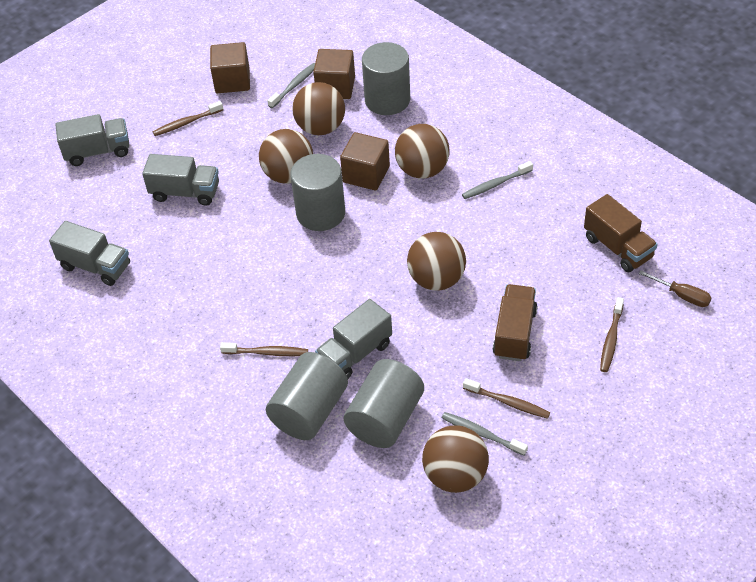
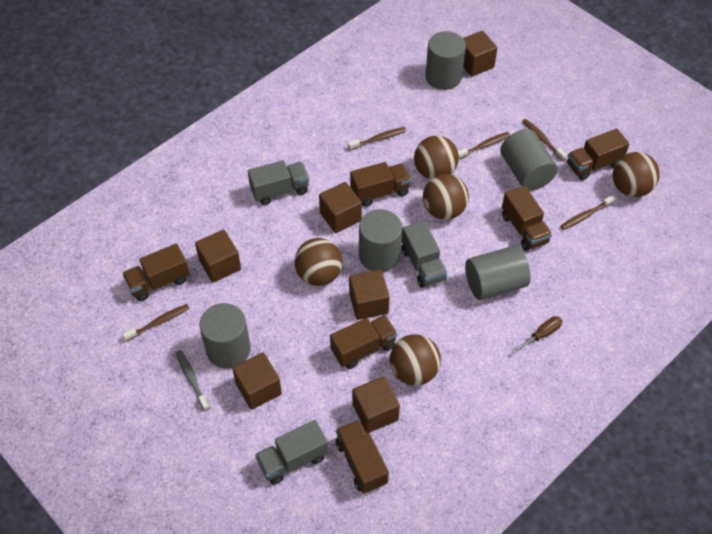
brown cube: [210,42,250,93] [313,49,355,99] [340,132,390,191] = 3 -> [195,230,241,282] [232,352,282,410] [319,182,362,233] [349,270,390,320] [352,376,400,433] [463,31,497,77] = 6
brown toothbrush: [153,101,223,136] [220,343,308,356] [463,378,550,419] [600,297,624,372] = 4 -> [122,304,189,342] [348,127,406,150] [458,132,510,159] [522,119,567,161] [561,195,616,230] = 5
brown truck: [493,284,538,361] [584,194,658,272] = 2 -> [122,244,190,301] [330,315,397,369] [335,420,389,493] [350,162,411,207] [502,186,552,251] [567,129,629,180] = 6
grey cylinder: [266,352,348,440] [290,154,345,231] [344,359,424,448] [362,42,410,115] = 4 -> [199,303,251,368] [359,209,402,272] [425,31,466,90] [465,245,531,300] [500,129,558,191] = 5
grey toothbrush: [267,63,315,108] [442,412,528,456] [462,161,533,199] = 3 -> [176,350,210,411] = 1
grey truck: [49,221,130,286] [55,114,130,166] [142,154,219,206] [315,299,392,379] = 4 -> [248,160,309,205] [255,420,328,485] [402,221,447,288] = 3

